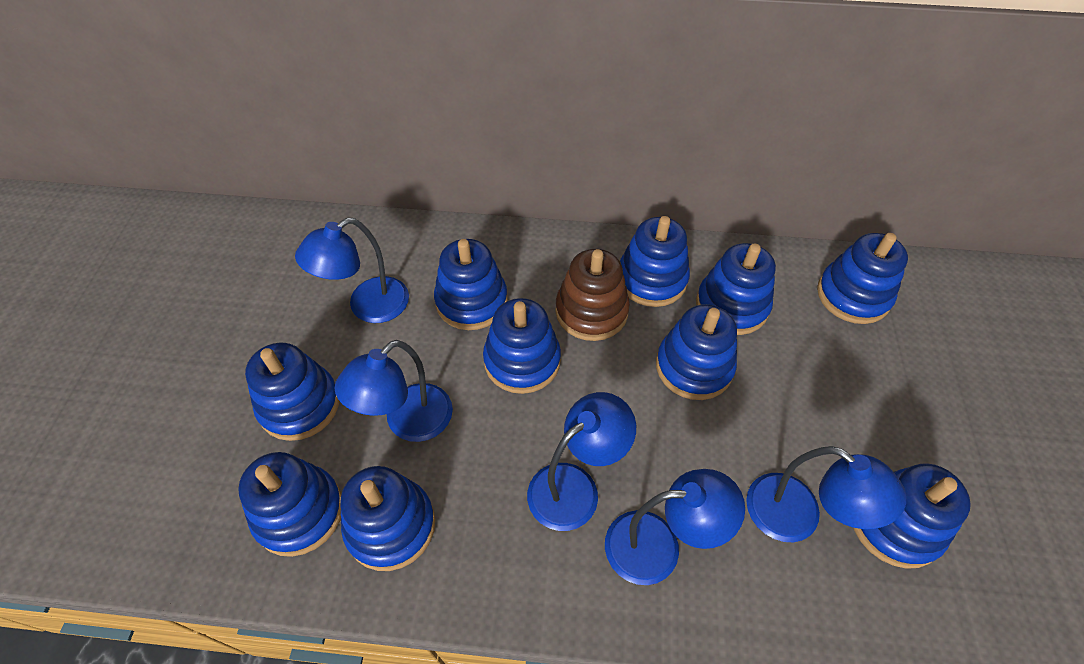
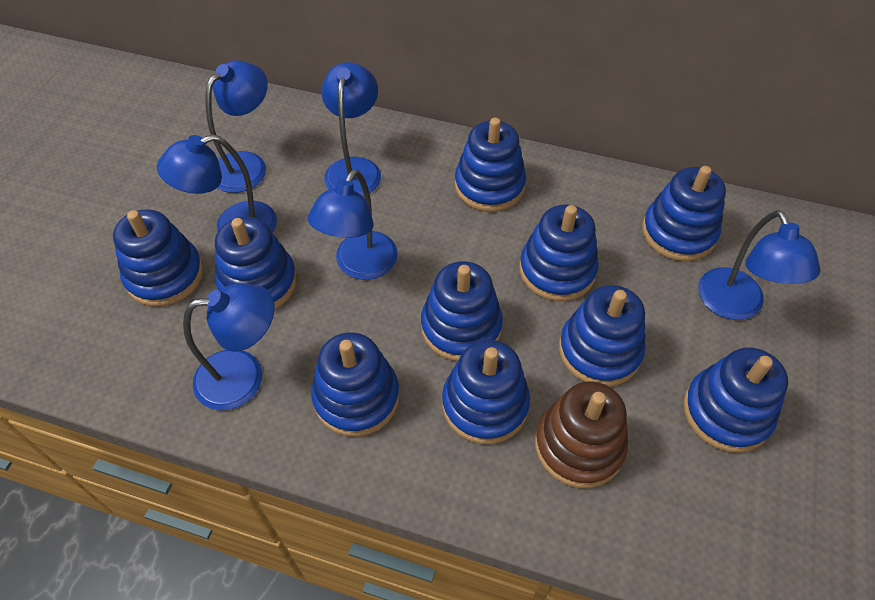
blue lamp: [295,218,409,323] [335,340,453,442] [527,392,636,531] [605,469,745,585] [746,446,906,542] = 5 -> [157,135,277,233] [183,283,275,410] [206,60,268,193] [308,169,398,280] [321,62,381,197] [698,210,820,320] = 6

